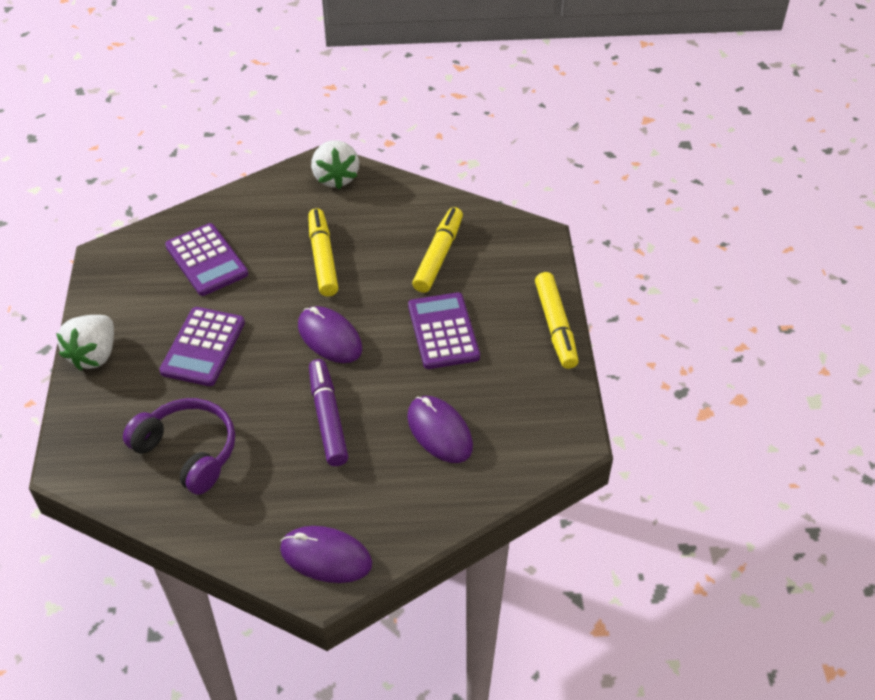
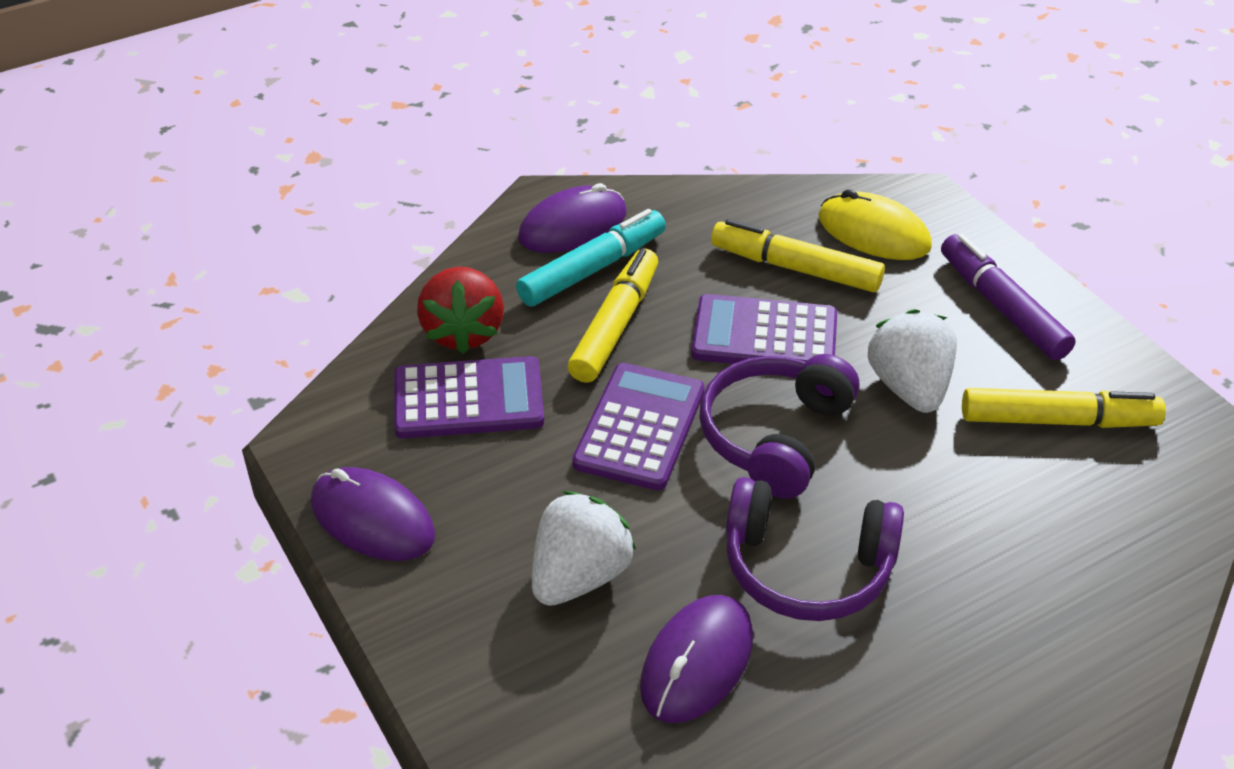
purple headphones: [123,398,235,495] = 1 -> [700,354,859,499] [726,477,904,621] = 2
red strawberry: none = 0 -> [417,266,504,354] = 1
turquoise marker: none = 0 -> [516,209,666,306] = 1
yellow mouse: none = 0 -> [818,189,932,260] = 1

